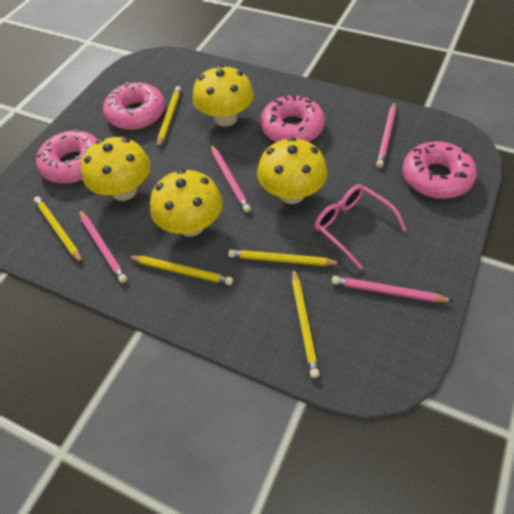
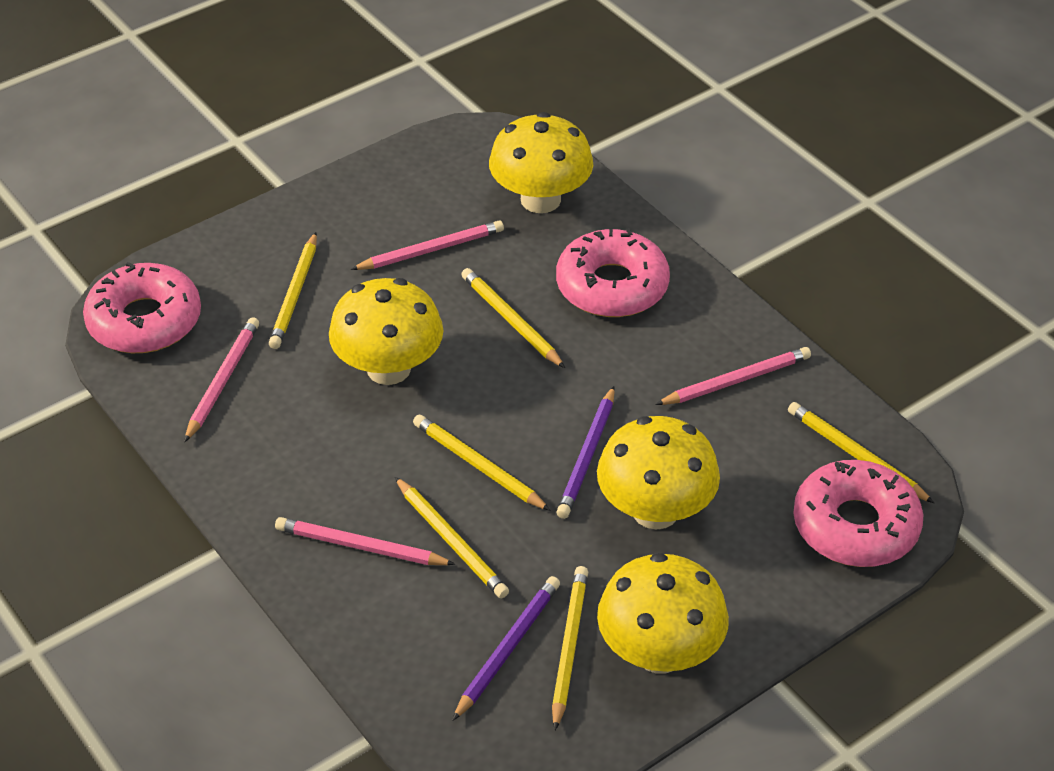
pink donut: [36,130,98,183] [103,82,165,130] [260,95,325,142] [402,142,477,199] = 4 -> [83,262,201,353] [556,228,670,317] [793,460,923,567] = 3
pink glasses: [315,184,407,270] = 1 -> none = 0
purple pencil: none = 0 -> [452,576,560,721] [557,386,615,519] = 2
yellow pencil: [34,196,83,264] [127,256,233,285] [157,86,181,149] [228,249,342,266] [292,268,320,378] = 5 -> [269,232,317,349] [395,477,509,598] [413,414,551,511] [461,268,565,368] [552,566,588,730] [788,402,934,503] = 6

